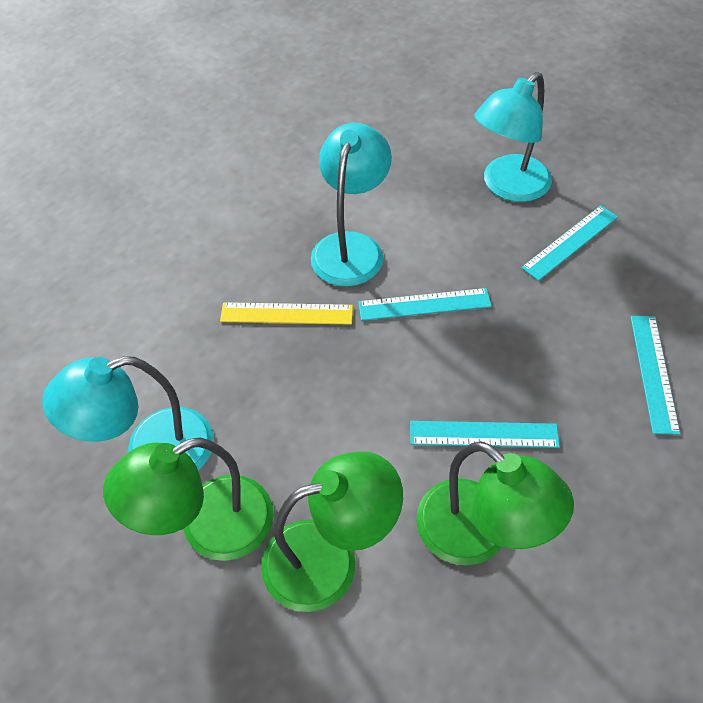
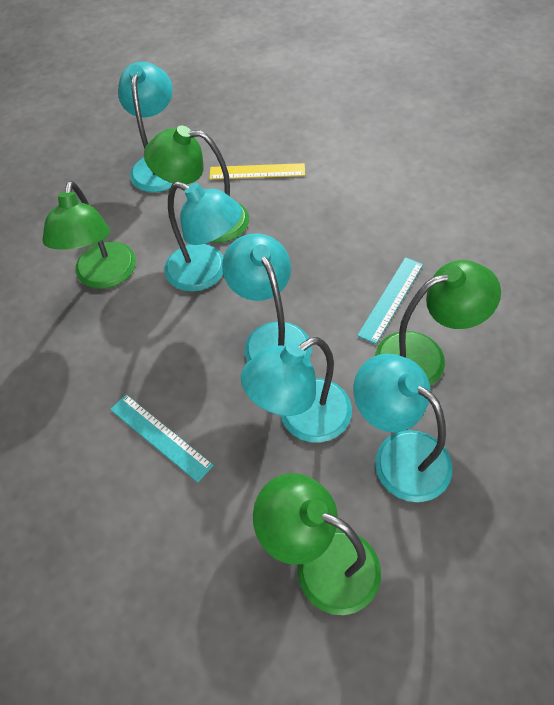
green lamp: [103,437,274,561] [261,451,403,612] [416,441,574,566] = 3 -> [42,181,136,289] [144,126,249,243] [253,473,381,615] [375,260,501,386] = 4
turquoise lamp: [42,356,214,471] [311,123,392,287] [474,72,552,202] = 3 -> [118,62,173,192] [164,181,242,292] [222,234,312,362] [241,337,352,443] [354,353,452,502] = 5
turquoise ruler: [358,288,492,321] [410,421,560,448] [521,205,618,281] [631,316,680,435] = 4 -> [110,394,214,482] [357,257,423,344] = 2

